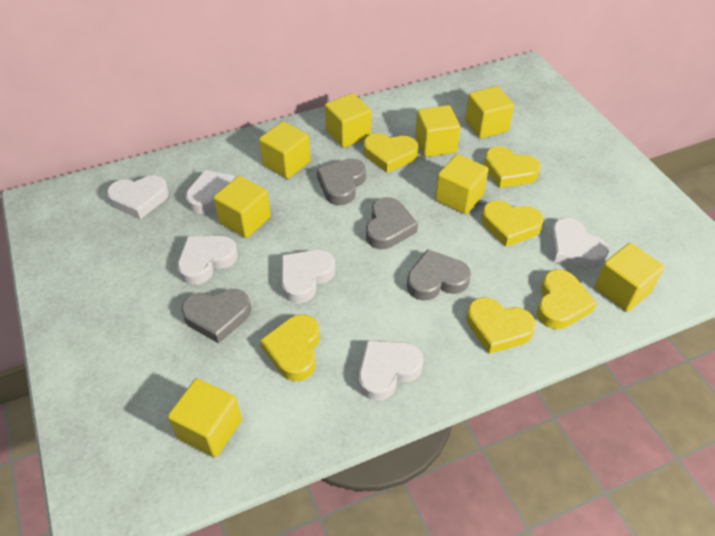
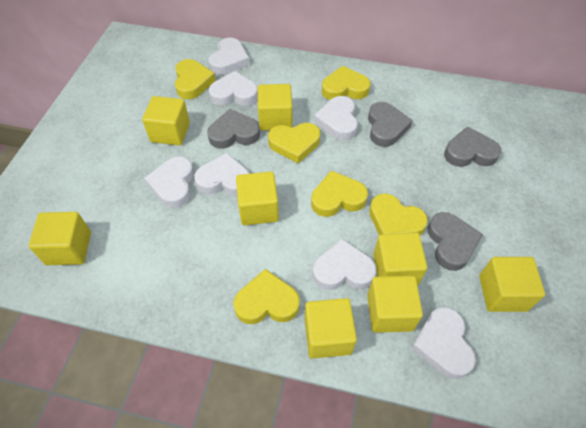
white heart: [107,176,169,219] [177,236,238,285] [186,170,236,214] [281,250,335,303] [359,340,423,401] [550,218,609,268] = 6 -> [145,156,194,208] [194,153,250,196] [209,38,250,75] [209,71,258,106] [313,239,377,290] [314,96,358,140] [411,307,476,379] = 7

